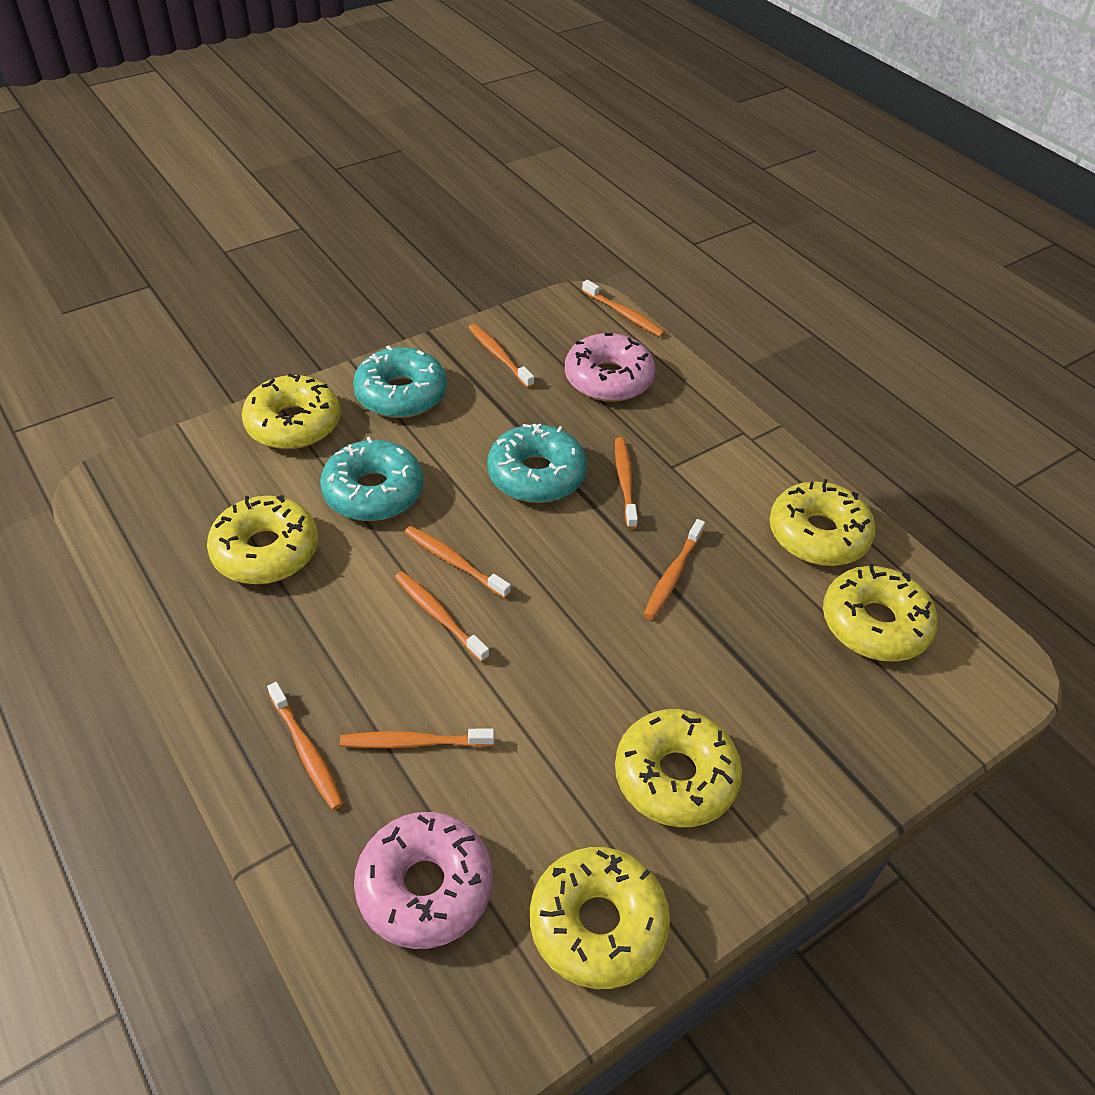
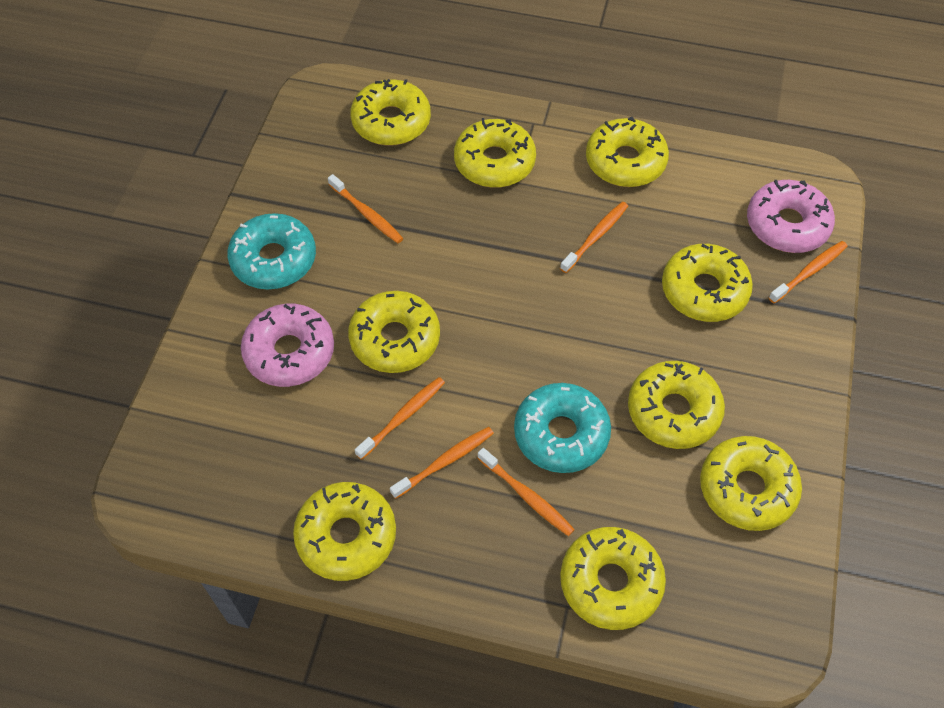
orange toothbrush: [267,682,344,810] [340,729,494,748] [395,571,489,662] [405,526,511,599] [468,324,534,388] [582,280,665,337] [615,437,638,529] [643,519,705,620] = 8 -> [328,174,403,243] [355,377,445,460] [390,427,494,499] [478,448,575,536] [560,202,628,273] [769,241,848,303] = 6
turquoise donut: [320,437,424,521] [353,345,447,418] [487,423,587,503] = 3 -> [227,213,316,289] [514,383,611,473] = 2
yellow donut: [207,495,318,584] [242,373,341,449] [530,847,670,989] [615,709,742,827] [770,479,876,566] [823,563,938,662] = 6 -> [293,482,396,581] [348,291,440,373] [350,79,431,146] [454,118,536,188] [560,527,666,630] [586,117,669,187] [628,361,725,449] [662,244,753,322] [700,436,802,531] = 9

